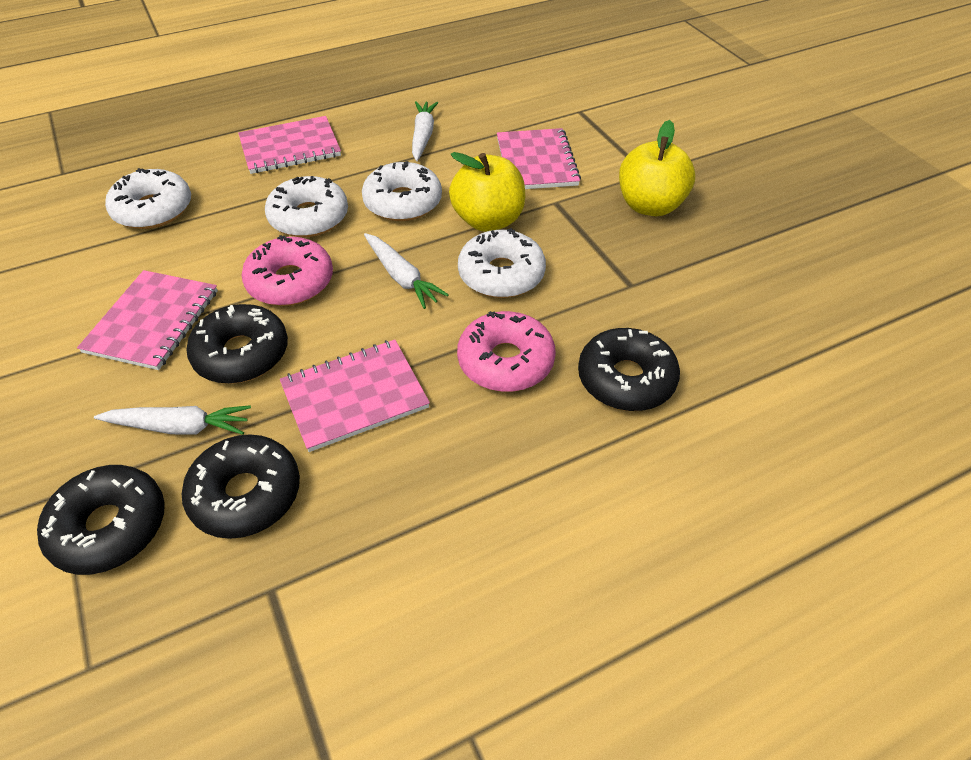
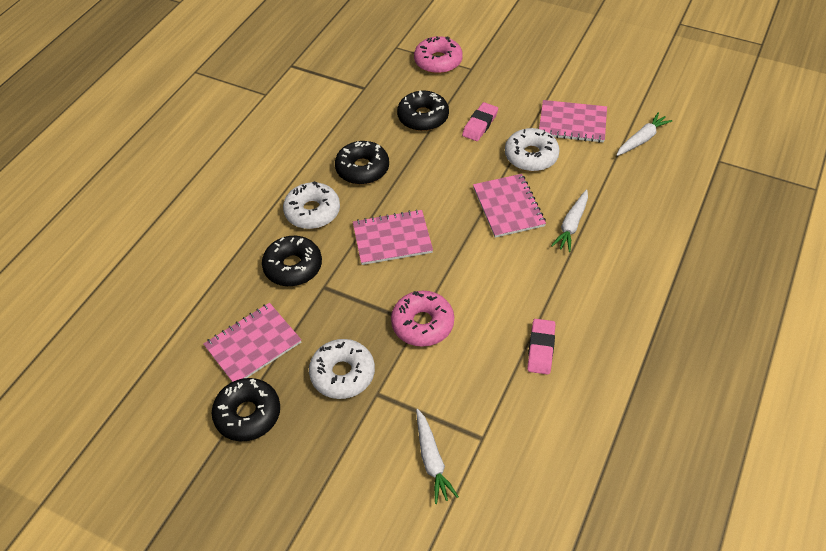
pink eraser: none = 0 -> [462,102,498,141] [527,319,555,375] = 2
white donut: [105,168,191,229] [265,176,348,237] [362,161,442,221] [458,228,546,298] = 4 -> [283,181,340,229] [309,339,375,399] [505,128,560,171] = 3
yellow apple: [449,152,525,232] [619,120,695,216] = 2 -> none = 0

